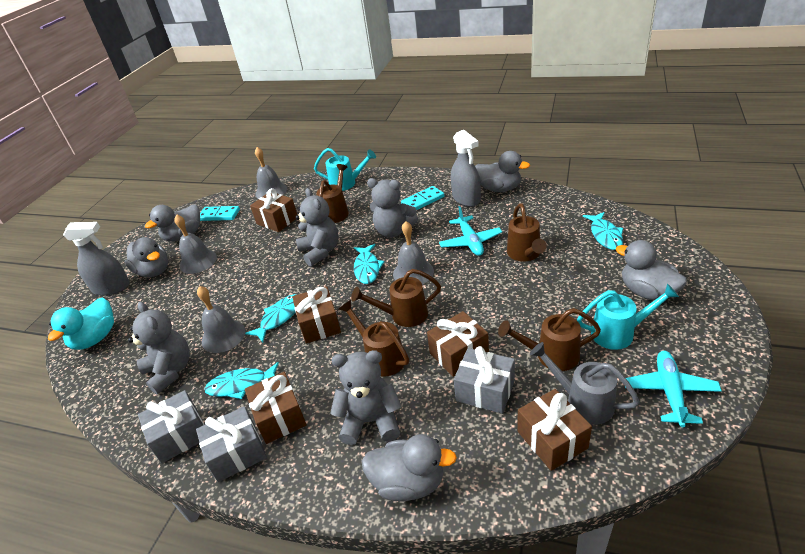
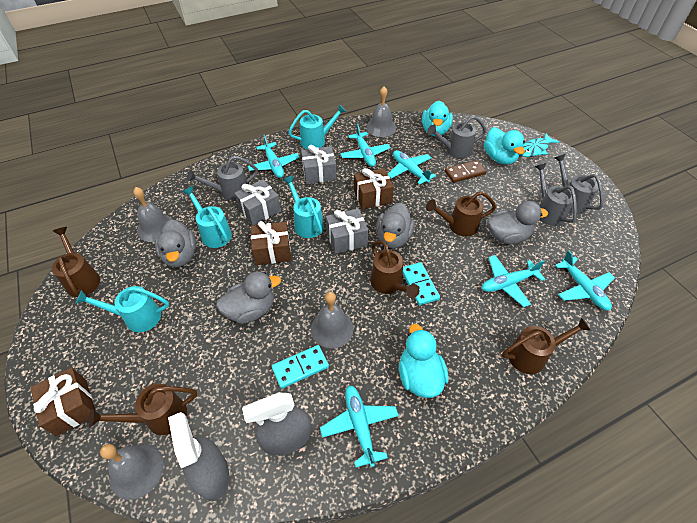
brown domino: none = 0 -> [445,160,487,183] = 1
brown gift: [245,372,307,444] [250,188,297,232] [292,286,341,343] [427,311,489,377] [517,389,592,471] = 5 -> [31,367,95,436] [251,221,291,265] [354,168,394,210] = 3
grey duck: [125,237,168,277] [145,204,200,242] [362,434,457,501] [475,151,530,192] [616,240,687,300] = 5 -> [155,219,196,267] [216,272,281,324] [376,203,415,249] [487,201,548,244] = 4
grey teddy bear: [128,302,190,394] [296,188,339,266] [330,350,402,445] [367,178,418,238] = 4 -> none = 0
grey watering can: [530,342,640,425] = 1 -> [187,156,258,201] [427,116,487,159] [535,163,577,226] [554,154,604,214] = 4
turquoise duck: [48,298,114,350] = 1 -> [399,324,449,398] [422,101,453,136] [484,127,525,165] = 3
turquoise fish: [204,362,279,399] [245,294,297,342] [354,244,385,284] [583,212,623,250] = 4 -> [520,133,559,157] = 1
turquoise plane: [439,206,502,256] [625,351,722,427] = 2 -> [248,135,299,178] [320,385,399,467] [340,124,391,167] [388,150,436,185] [482,255,545,307] [555,251,615,311] = 6
turquoise watering can: [314,148,376,191] [577,284,679,350] = 2 -> [75,286,169,332] [182,186,232,248] [283,175,324,238] [288,104,346,149] = 4

